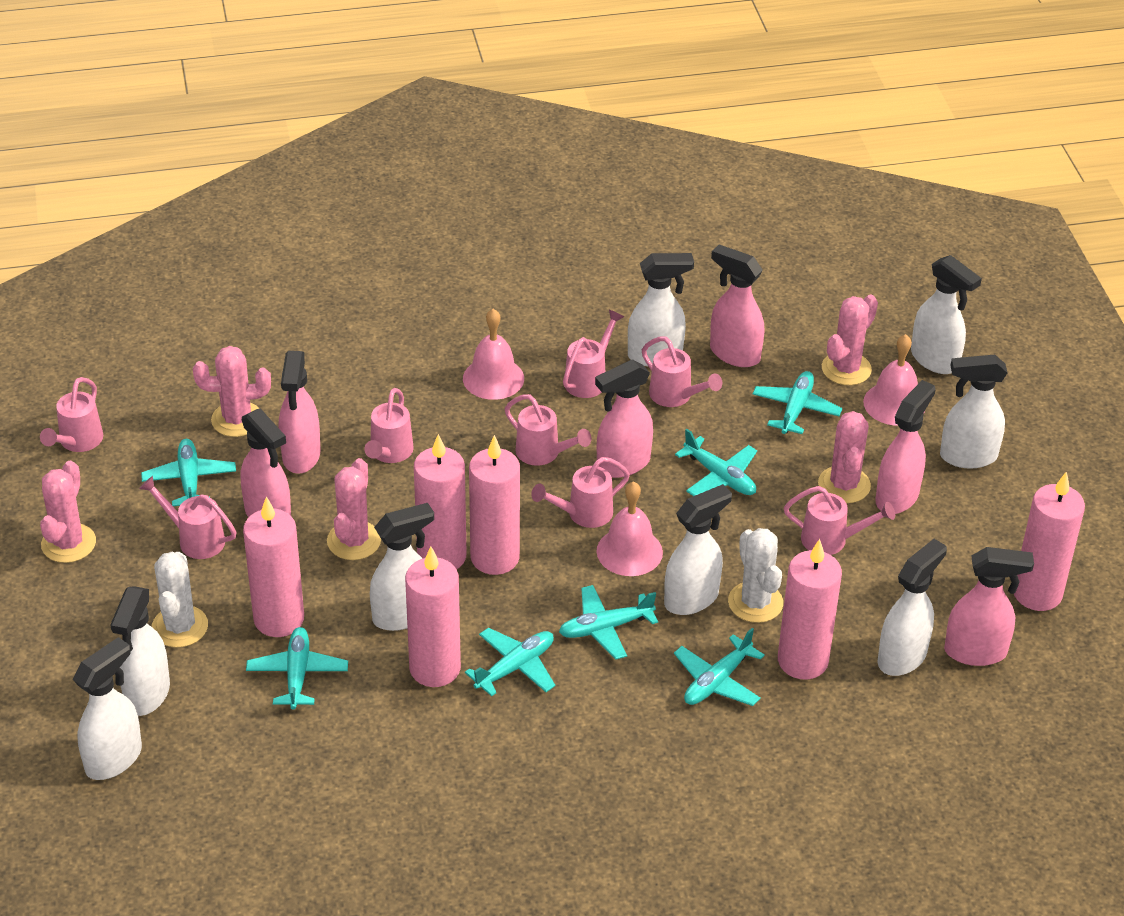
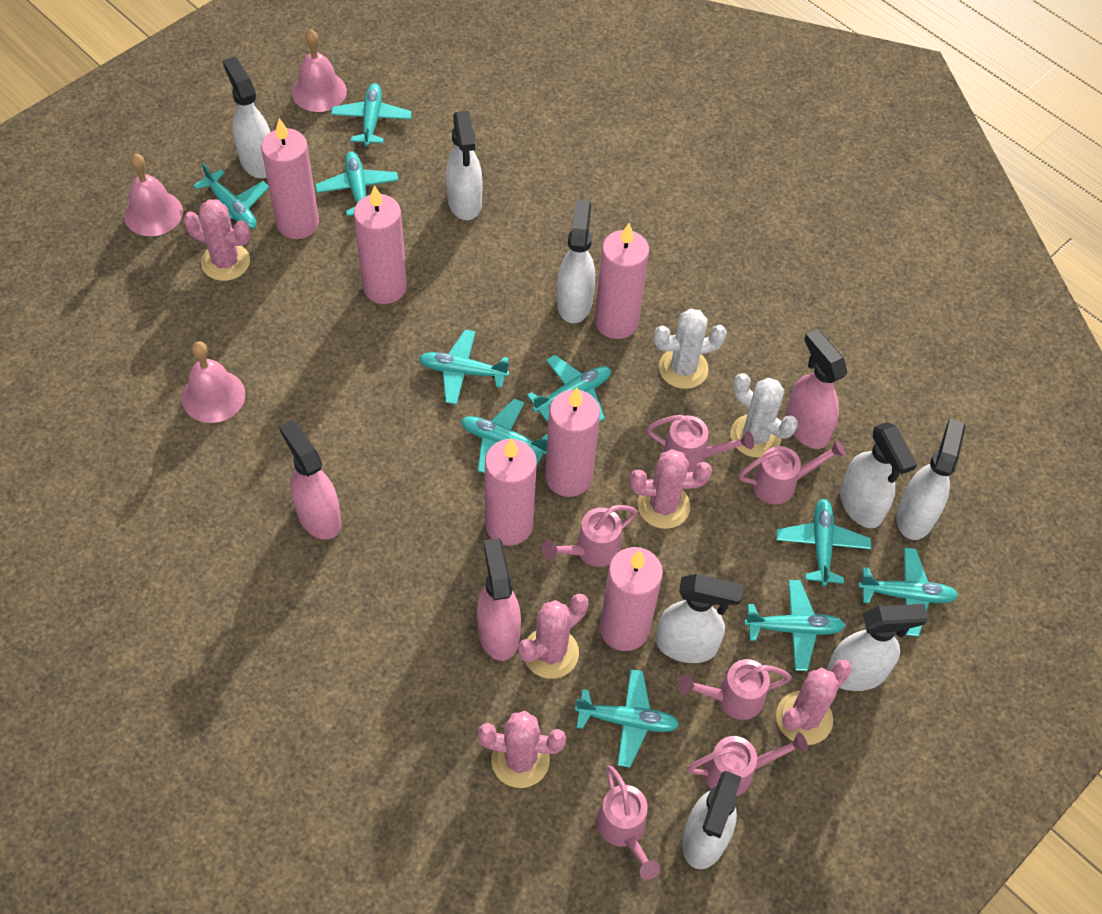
pink spray bottle: [241,408,291,518] [279,351,321,474] [595,359,653,478] [710,244,764,367] [875,380,936,514] [944,547,1034,666] = 6 -> [279,420,341,540] [477,538,521,661] [786,329,847,449] = 3
pink watering can: [40,377,103,452] [139,476,236,559] [364,388,414,463] [505,394,591,466] [531,457,630,528] [563,310,624,398] [642,337,722,407] [784,486,895,555] = 8 -> [542,505,638,567] [597,765,660,880] [647,415,754,472] [678,659,792,720] [687,732,808,796] [739,440,846,504] = 6
turquoise plane: [141,439,236,506] [246,627,348,709] [465,628,555,696] [559,585,658,660] [674,628,765,706] [675,429,757,496] [753,371,842,434] = 7 -> [193,163,269,229] [315,151,399,216] [331,83,412,146] [419,330,509,405] [461,399,548,473] [527,355,611,422] [575,669,680,768] [744,580,845,671] [776,498,871,586] [858,547,959,636] = 10

